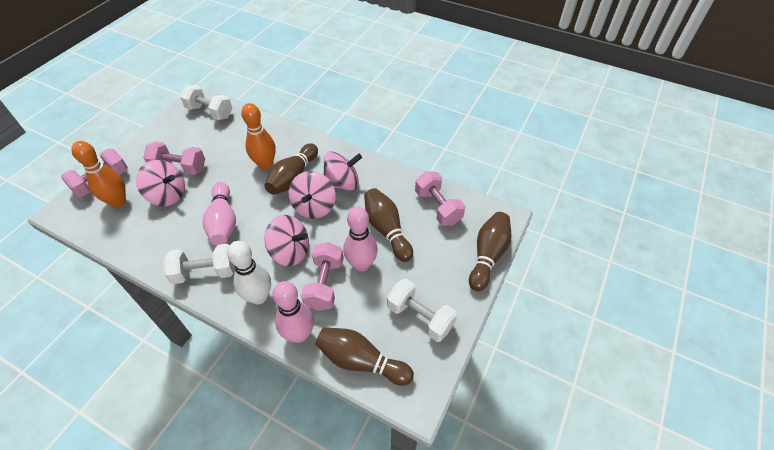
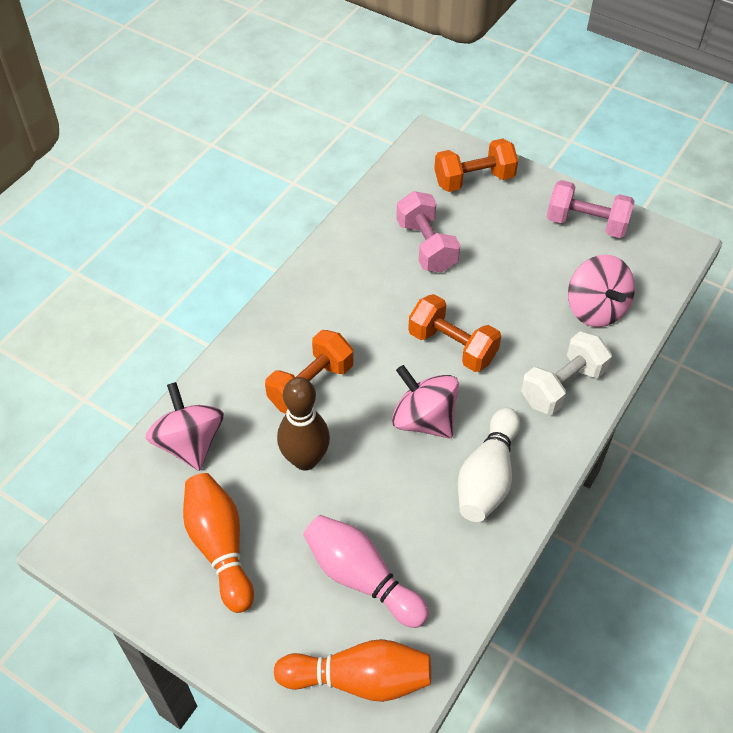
brown bowling pin: [265,143,318,195] [315,327,414,386] [364,188,413,262] [469,212,511,292] = 4 -> [277,377,330,471] = 1
orange dumbbell: none = 0 -> [265,330,353,414] [408,294,501,372] [434,139,518,192] = 3
pink bowling pin: [202,182,236,245] [272,281,314,343] [343,207,378,272] = 3 -> [303,515,429,628] = 1
pink dumbbell: [61,149,128,197] [143,141,205,175] [301,242,344,311] [415,171,465,226] = 4 -> [396,191,460,273] [547,180,635,238] = 2
pink spinning top: [136,160,185,206] [264,215,309,266] [289,171,336,219] [323,151,362,191] = 4 -> [146,382,224,471] [392,365,459,439] [568,255,635,327] = 3
white dumbbell: [163,244,235,284] [180,85,232,120] [387,278,457,342] = 3 -> [521,331,612,415] = 1

